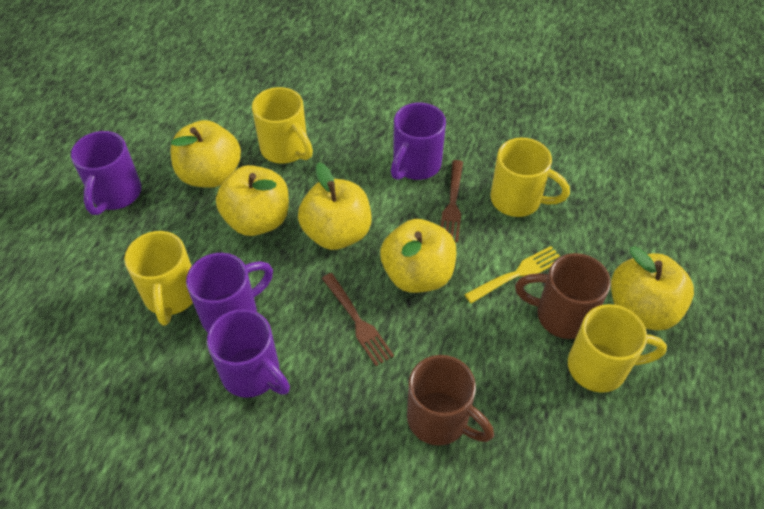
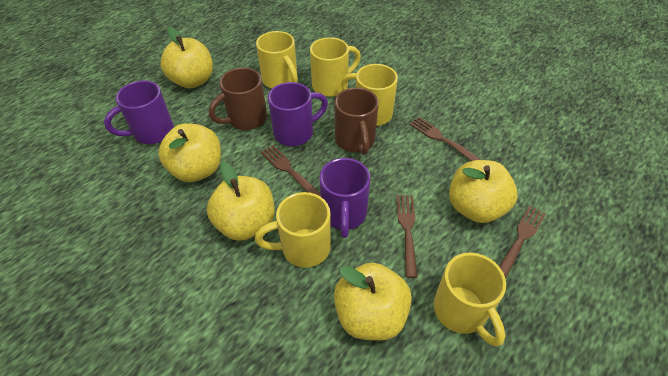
brown fork: [322,273,394,366] [441,160,463,242] = 2 -> [261,145,321,197] [397,195,417,278] [410,117,481,161] [499,206,546,279] = 4
purple mug: [71,131,141,215] [186,253,273,332] [207,309,290,398] [391,103,446,180] = 4 -> [104,81,174,144] [268,82,328,146] [319,158,370,238] = 3
yellow fork: [464,246,560,303] = 1 -> none = 0
yellow mug: [124,231,193,326] [252,87,313,164] [491,138,570,217] [568,304,667,393] = 4 -> [255,192,331,268] [256,31,298,88] [310,37,361,97] [341,64,398,126] [434,252,506,347] = 5

